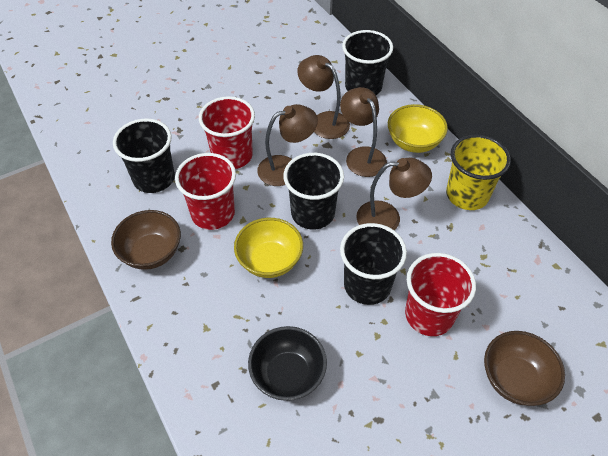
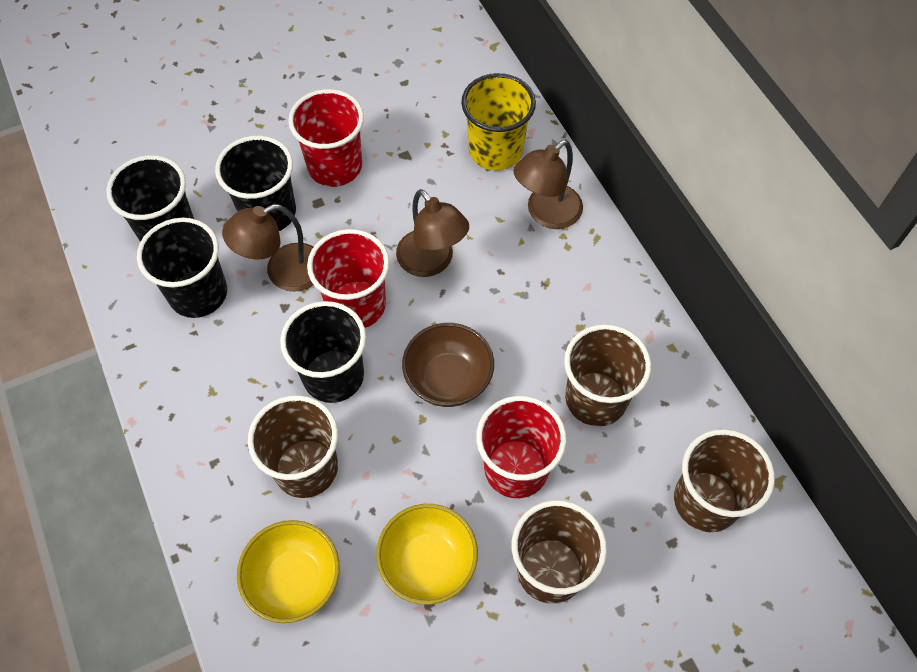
black bowl: [248,326,327,401] = 1 -> none = 0
brown bowl: [111,210,181,270] [484,331,565,406] = 2 -> [402,323,494,407] = 1
brown cup: none = 0 -> [248,395,338,498] [512,500,607,604] [564,324,651,426] [674,429,775,532] = 4
brown lamp: [257,104,318,186] [297,55,350,139] [340,87,387,177] [356,158,432,230] = 4 -> [222,204,313,292] [396,189,469,277] [513,140,583,229] = 3

